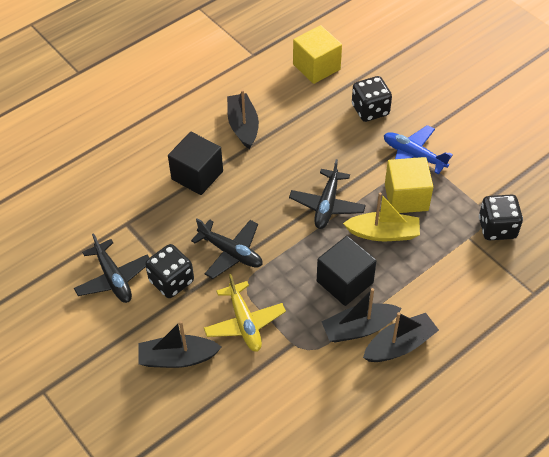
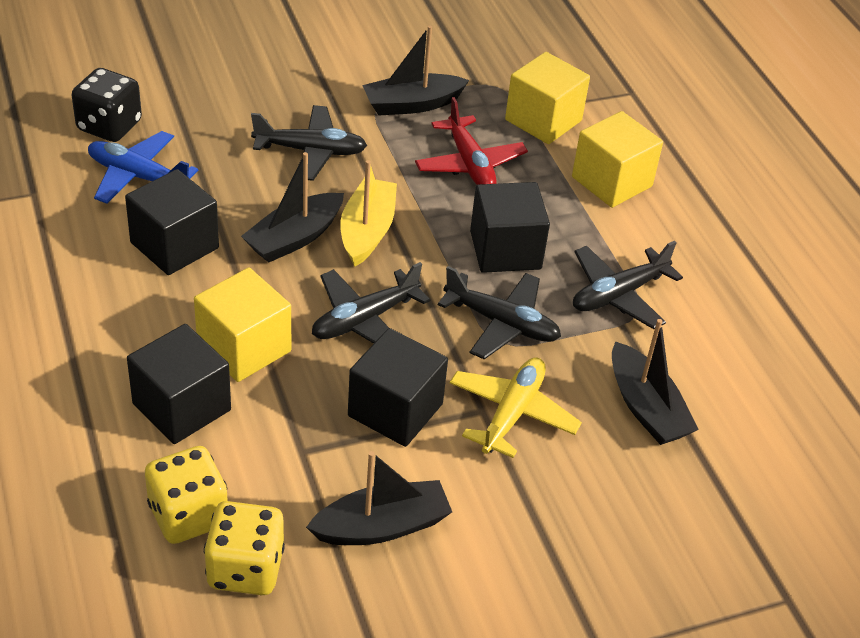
black cube: [168,132,223,195] [317,236,376,306] = 2 -> [125,169,219,275] [127,324,231,444] [348,328,448,447] [470,182,550,273] = 4
black dice: [145,244,194,298] [352,76,392,122] [479,195,523,240] = 3 -> [72,68,142,142] = 1
black plane: [74,233,149,303] [191,218,263,279] [289,159,366,229] = 3 -> [251,105,367,181] [312,262,430,343] [438,266,561,359] [573,241,683,329] = 4
red plane: none = 0 -> [415,97,528,185] = 1
yellow cube: [293,25,342,84] [385,157,433,213] = 2 -> [194,267,291,382] [505,52,590,144] [572,111,663,208] = 3
yellow dice: none = 0 -> [145,446,228,544] [204,501,285,595] = 2

